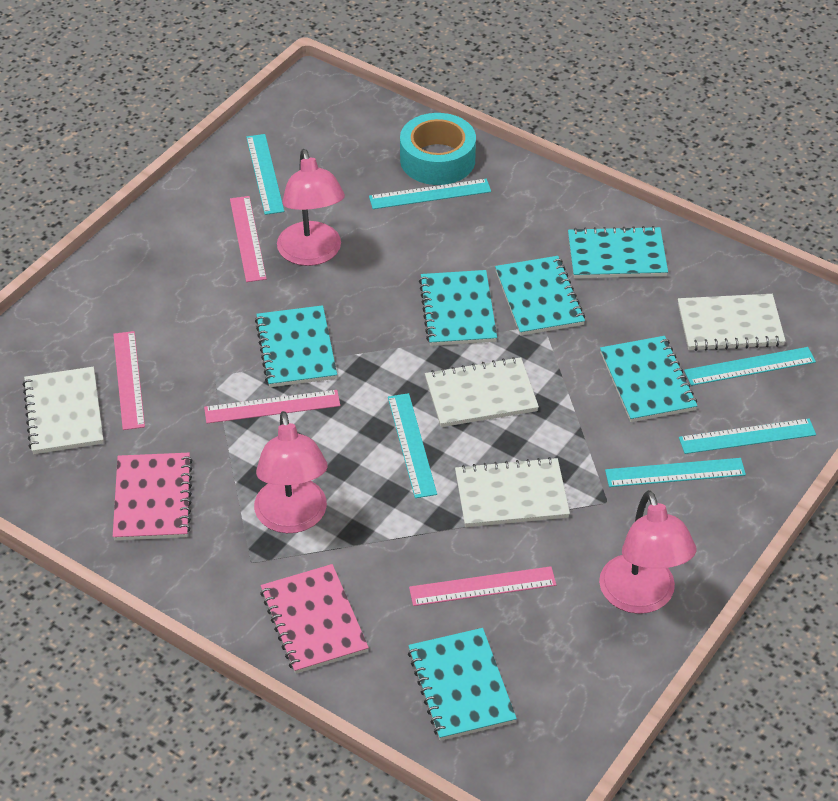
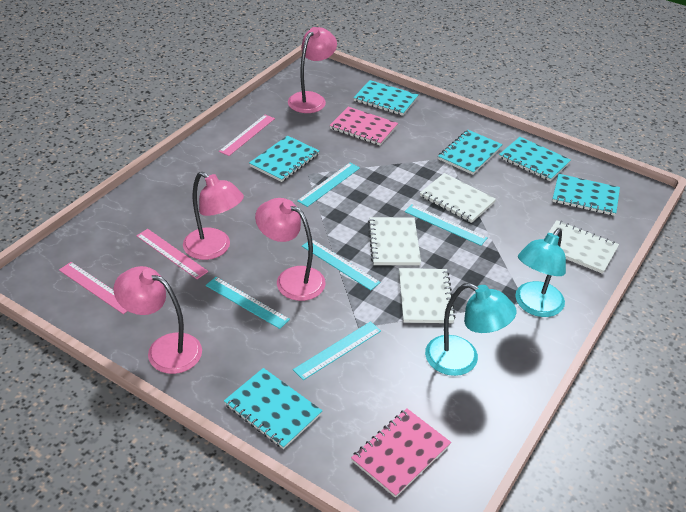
pink lamp: [254,411,328,533] [277,149,345,266] [599,490,696,614] = 3 -> [114,266,202,374] [183,172,244,260] [255,198,326,301] [288,27,337,113] = 4
pink ruler: [113,331,145,430] [204,390,340,423] [230,196,267,282] [409,566,556,606] = 4 -> [59,262,127,314] [136,229,208,279] [219,115,275,156] = 3
turquoise lamp: none = 0 -> [425,283,517,376] [516,228,566,317] = 2
turquoise ruler: [246,134,284,215] [369,179,491,209] [388,393,437,498] [605,458,746,487] [679,418,816,454] [684,347,816,386] = 6 -> [206,277,290,329] [293,321,381,380] [297,163,360,207] [302,239,380,290] [405,205,488,246] = 5
turquoise tape: [400,113,476,185] = 1 -> none = 0

